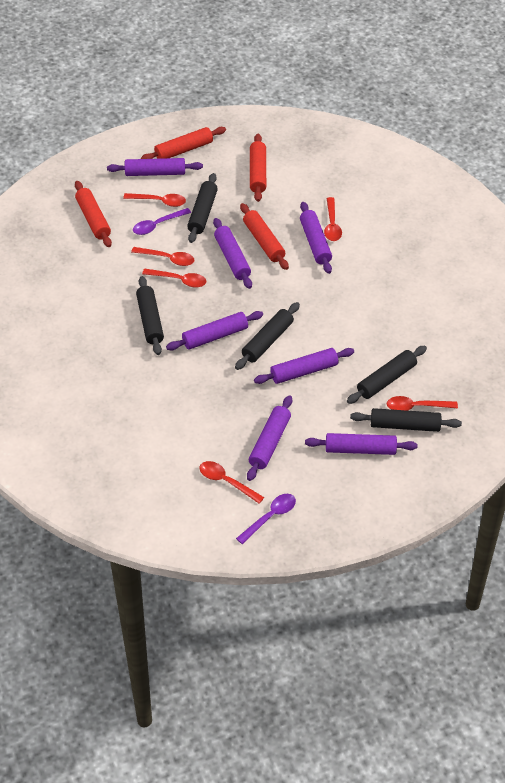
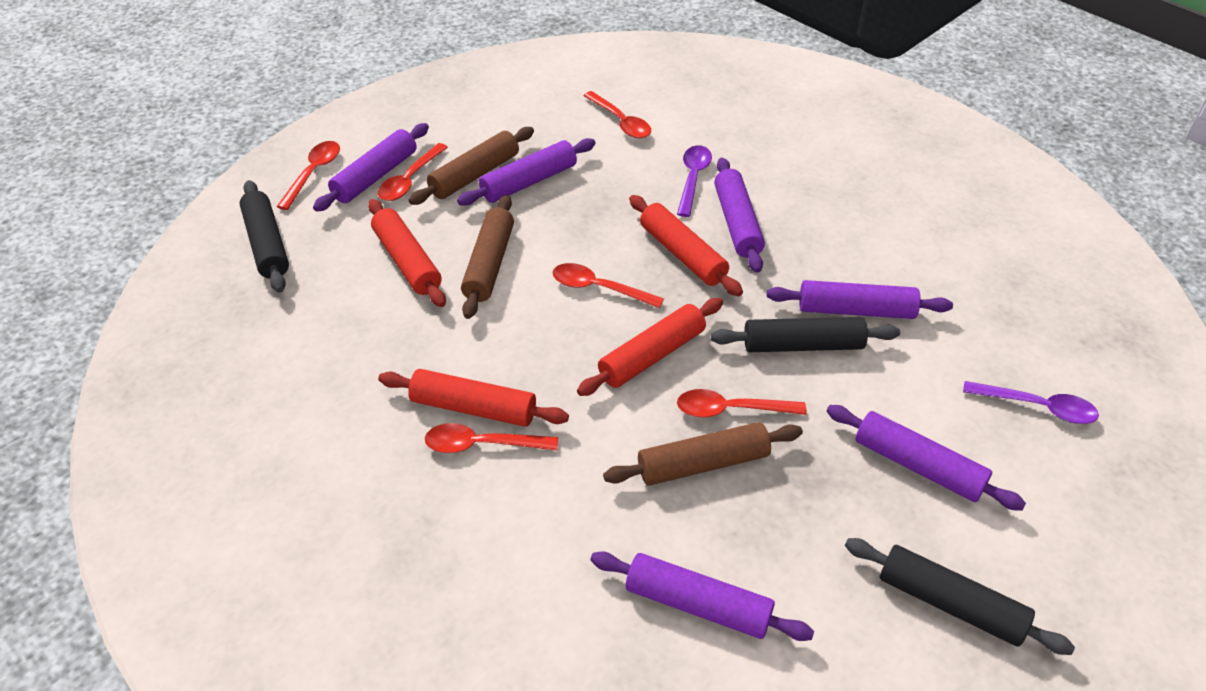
black rolling pin: [136,276,164,355] [187,173,218,243] [235,302,300,370] [347,346,427,404] [350,408,462,432] = 5 -> [240,180,289,292] [711,317,900,352] [845,538,1075,655] = 3
brown rolling pin: none = 0 -> [409,127,534,205] [461,195,514,319] [603,422,803,486] = 3
purple rolling pin: [107,158,203,176] [166,311,263,350] [213,218,252,289] [247,395,292,481] [254,348,354,384] [300,202,332,274] [305,433,418,455] = 7 -> [313,123,429,212] [457,138,596,206] [590,551,814,641] [714,158,765,273] [767,280,953,319] [826,405,1026,511] = 6

